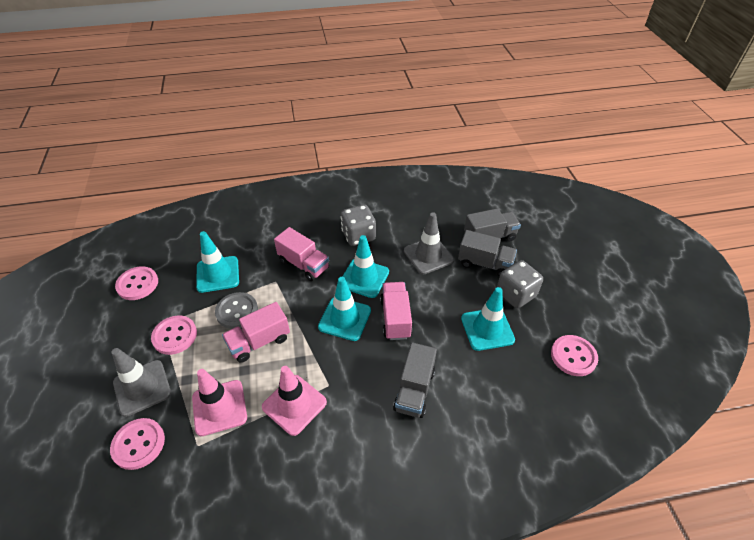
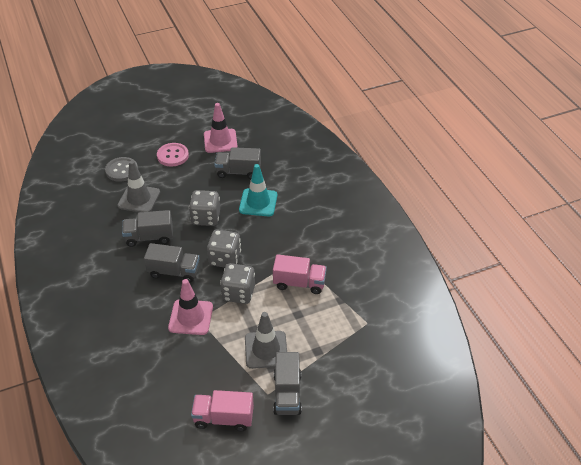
grey dice: [341,205,376,246] [497,260,543,308] = 2 -> [189,190,220,226] [207,229,241,268] [220,263,255,304] = 3
grey truck: [393,342,437,418] [458,230,517,277] [464,208,521,241] = 3 -> [122,210,173,247] [144,243,200,283] [214,147,261,179] [273,352,302,415] = 4
pink button: [110,418,165,470] [115,266,158,300] [151,316,197,355] [551,335,598,376] = 4 -> [157,143,189,167] = 1
pink truck: [222,302,290,363] [274,227,329,281] [380,282,412,340] = 3 -> [191,390,254,431] [273,254,327,294] = 2
turquoise traffic cone: [196,231,239,293] [318,277,371,341] [342,235,389,298] [461,287,515,351] = 4 -> [239,164,277,216] = 1

